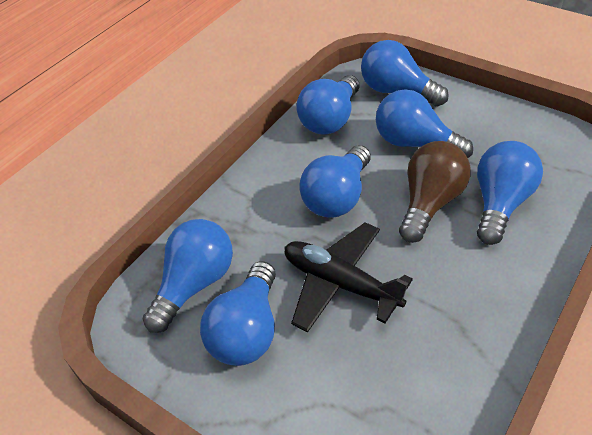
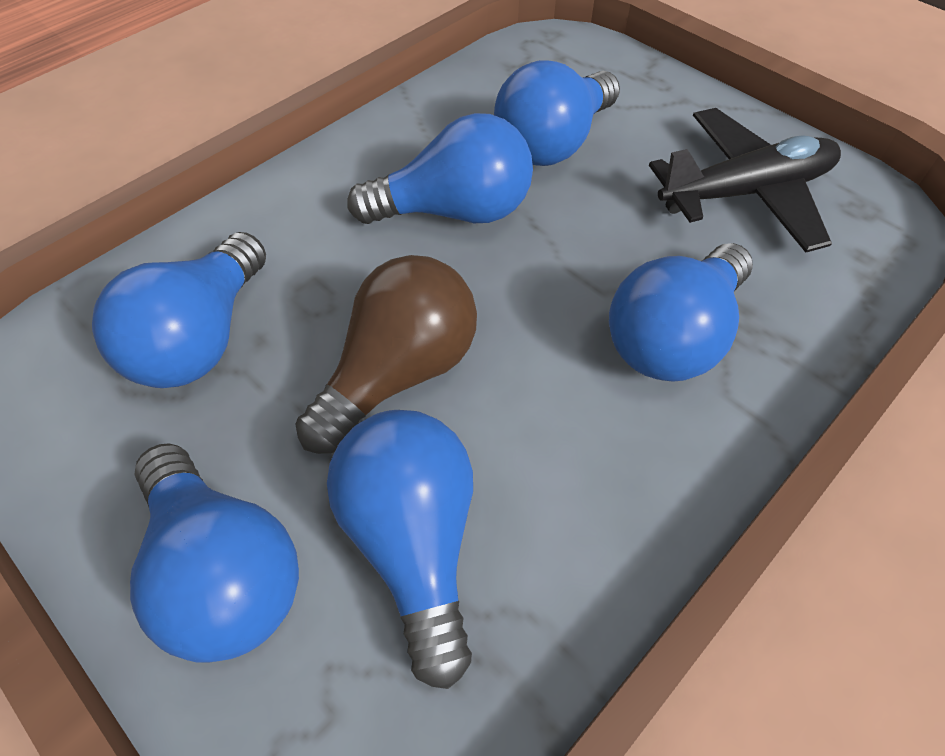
blue light bulb: [143,219,233,333] [200,261,276,366] [296,75,360,135] [299,145,371,218] [361,40,449,106] [376,89,473,158] [477,141,543,245] = 7 -> [92,232,266,388] [130,443,299,663] [327,410,473,689] [347,113,533,224] [494,60,620,166] [609,243,753,382] = 6

